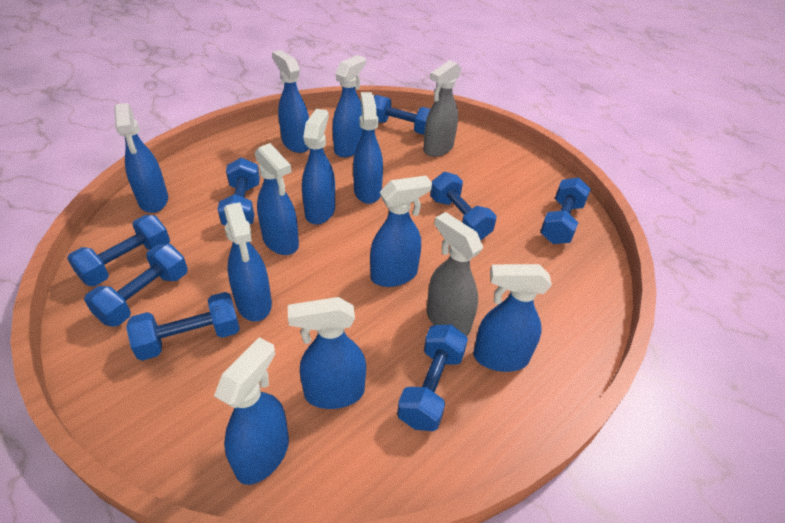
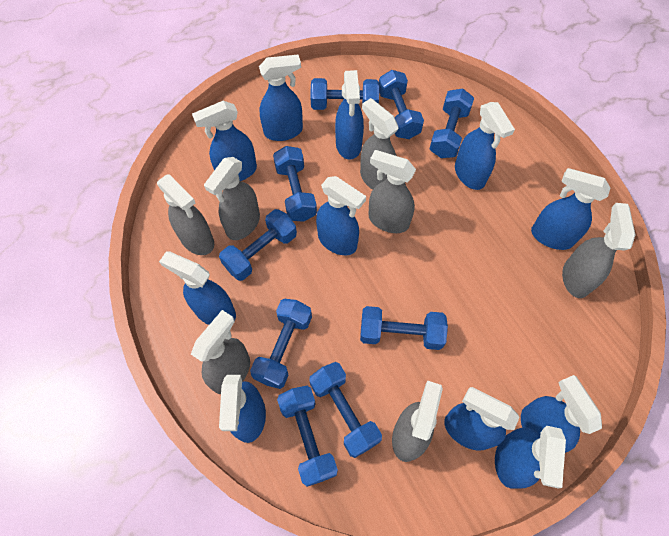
blue dumbbell: [67,215,170,286] [84,244,188,327] [126,292,240,361] [217,158,260,225] [374,95,430,135] [397,325,468,431] [430,172,496,240] [540,177,591,244] = 8 -> [219,209,297,281] [250,299,312,389] [273,146,317,222] [277,386,338,487] [309,362,382,458] [310,78,379,110] [360,306,448,350] [379,70,424,139] [429,89,474,158] = 9
grey spray bottle: [423,60,461,157] [427,212,483,336] = 2 -> [157,174,214,255] [191,310,250,394] [204,157,260,240] [360,98,399,190] [369,150,416,233] [392,381,443,462] [562,203,635,298] = 7

